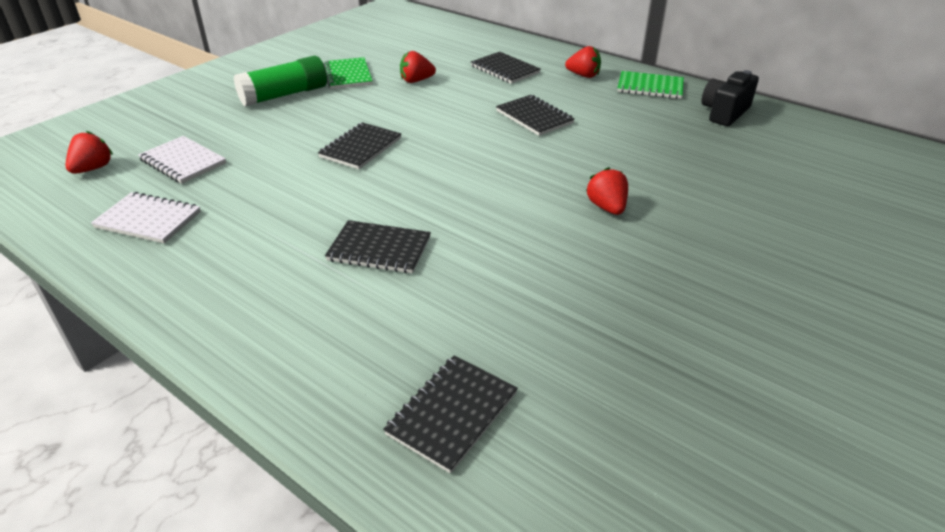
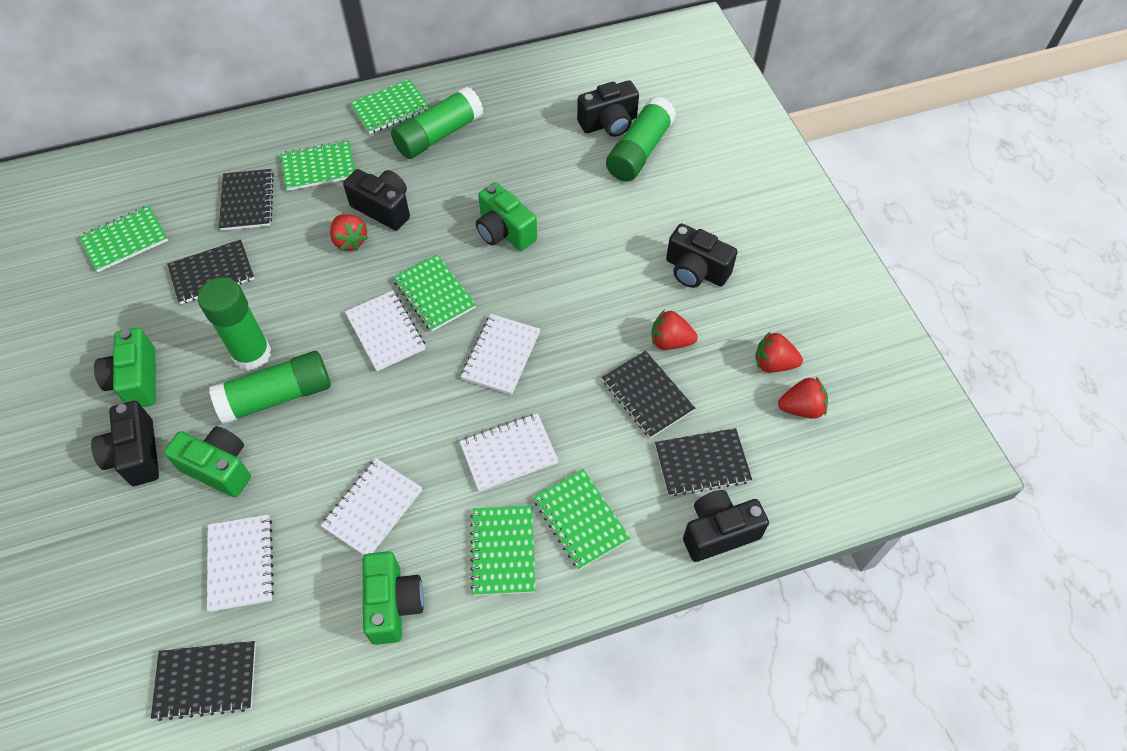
black camera: [702,70,759,126] = 1 -> [91,401,159,486] [343,169,410,231] [577,80,639,137] [666,223,738,288] [683,490,769,562] = 5
green camera: none = 0 -> [94,328,156,407] [164,426,251,497] [363,551,424,645] [476,182,537,251] = 4
green glue stick: [234,56,327,107] = 1 -> [198,277,271,370] [209,351,331,424] [391,86,483,159] [606,96,676,182] = 4
green notebook: [323,57,373,89] [617,71,684,99] = 2 -> [79,206,168,272] [280,140,355,191] [350,79,430,134] [393,254,476,332] [470,506,536,596] [533,469,630,570] = 6
white notebook: [91,192,201,244] [138,136,226,184] = 2 -> [207,514,274,612] [321,458,422,555] [345,291,426,371] [459,413,559,492] [461,314,540,395] = 5

